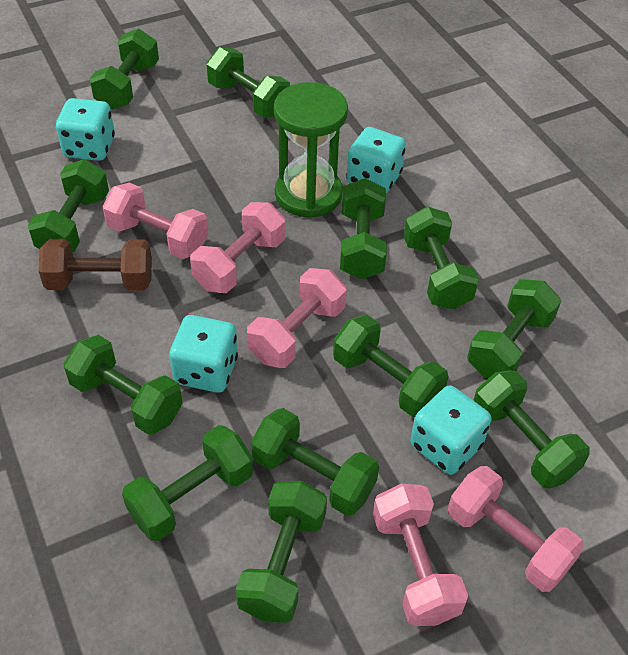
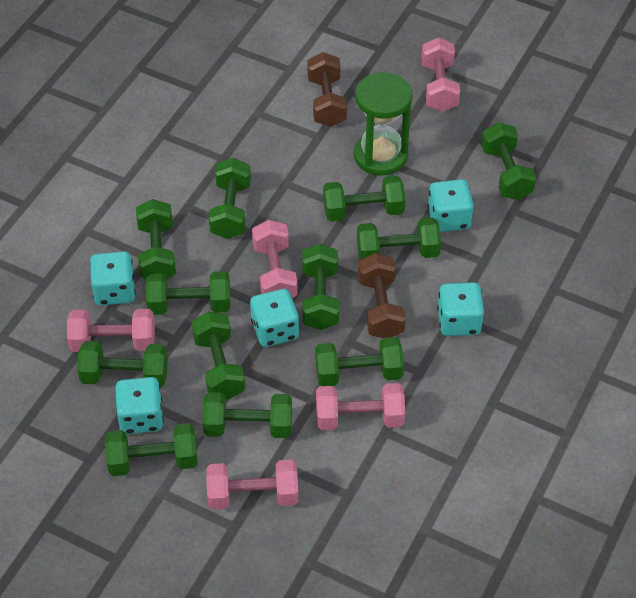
brown dumbbell: [38,239,152,291] = 1 -> [307,52,347,127] [358,253,406,338] = 2
turquoise dice: [56,98,115,161] [169,315,238,393] [347,127,406,194] [410,385,492,475] = 4 -> [90,251,136,306] [115,377,164,434] [250,289,299,347] [428,179,474,232] [437,282,484,336] = 5

